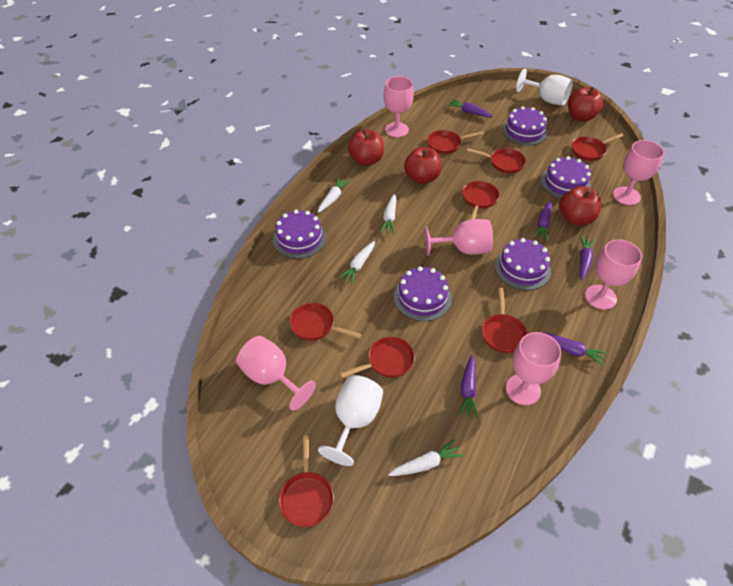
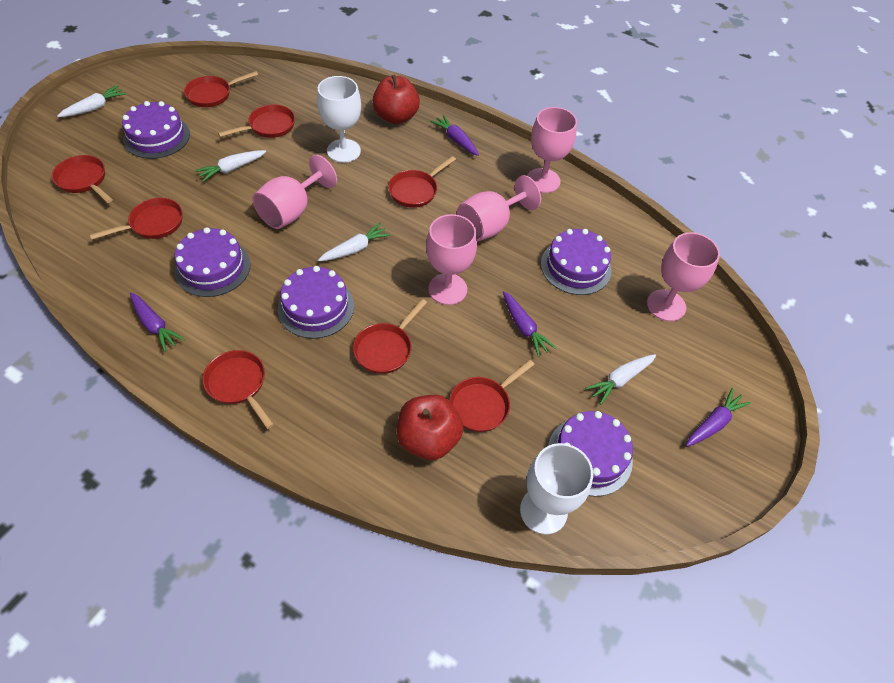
pink goblet: [236,336,316,411] [384,76,414,137] [425,219,493,256] [506,332,561,405] [585,239,642,310] [613,140,664,205] = 6 -> [253,155,337,229] [426,214,477,305] [457,175,541,242] [527,107,577,193] [647,232,720,321] = 5
purple carrot: [447,99,493,117] [458,355,478,419] [533,201,552,241] [542,332,608,366] [580,236,595,281] = 5 -> [130,293,185,352] [430,115,479,156] [503,291,556,357] [686,388,751,447] = 4
red apple: [348,129,384,166] [404,147,442,184] [559,186,601,225] [568,87,603,122] = 4 -> [372,75,420,124] [397,395,464,460] = 2

